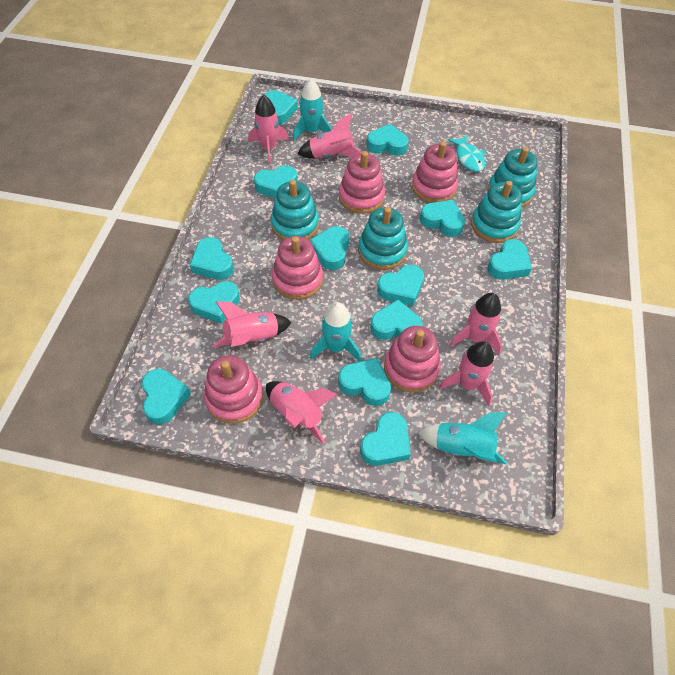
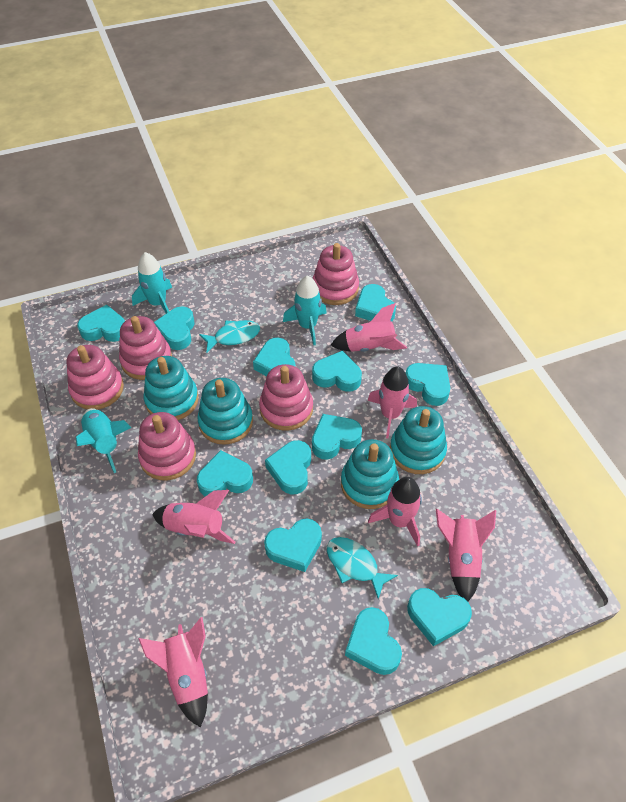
turquoise fish: [448,135,485,172] = 1 -> [199,320,260,353] [327,537,398,599] = 2
turquoise heart: [142,369,191,424] [188,281,240,324] [190,237,234,280] [254,165,297,198] [265,90,298,125] [309,226,349,270] [338,358,391,406] [360,412,411,466] [367,124,409,156] [370,299,423,340] [377,265,424,306] [420,200,465,237] [487,239,532,280] = 13 -> [77,305,125,342] [154,306,195,350] [197,450,253,497] [253,338,295,376] [264,519,322,572] [265,440,311,494] [312,351,362,392] [312,414,362,460] [345,607,402,675] [355,284,396,321] [406,363,450,406] [407,588,472,646] = 12

